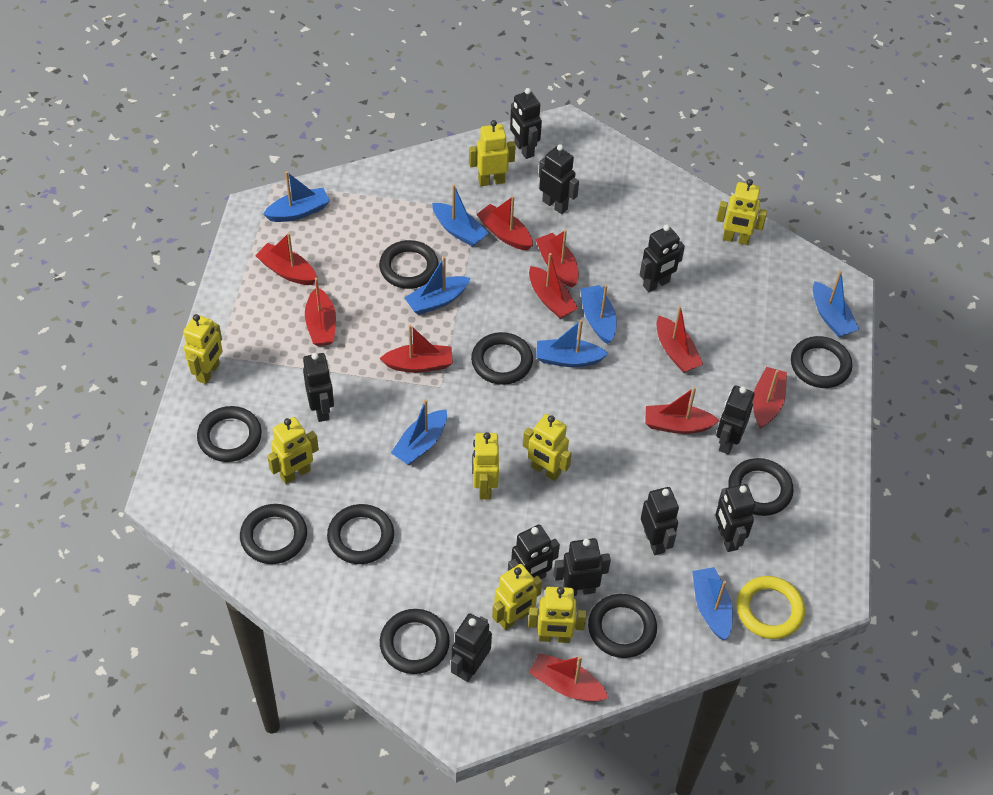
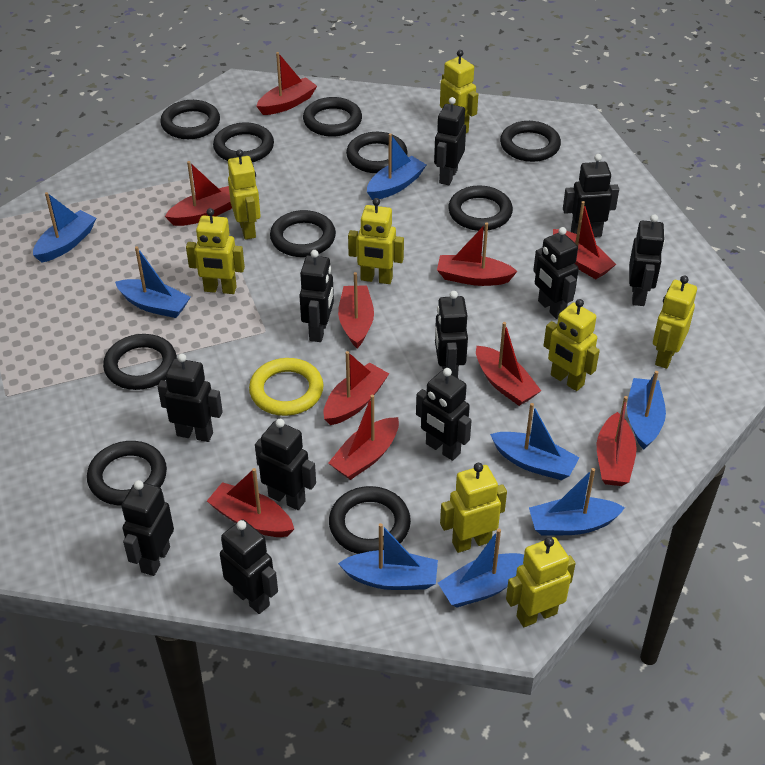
black ring: [197,406,262,462] [240,504,307,564] [327,504,394,564] [379,240,439,289] [380,609,450,674] [471,332,533,385] [588,594,657,658] [728,458,794,516] [791,336,852,388] = 9 -> [87,441,167,506] [103,334,177,390] [160,100,220,139] [213,122,274,162] [270,210,336,257] [303,97,362,137] [329,486,411,554] [346,132,408,173] [448,185,513,231] [500,121,561,162] = 10
black robot: [303,353,334,422] [451,613,492,682] [508,524,560,579] [510,88,542,159] [539,144,579,214] [553,538,611,596] [640,225,685,292] [641,487,679,555] [715,484,755,552] [716,385,755,455] = 10 -> [121,480,174,576] [158,354,223,442] [220,519,278,614] [255,419,316,510] [299,250,334,342] [416,368,472,461] [434,97,466,185] [435,291,468,378] [533,227,579,319] [563,154,619,237] [629,214,665,306] = 11

